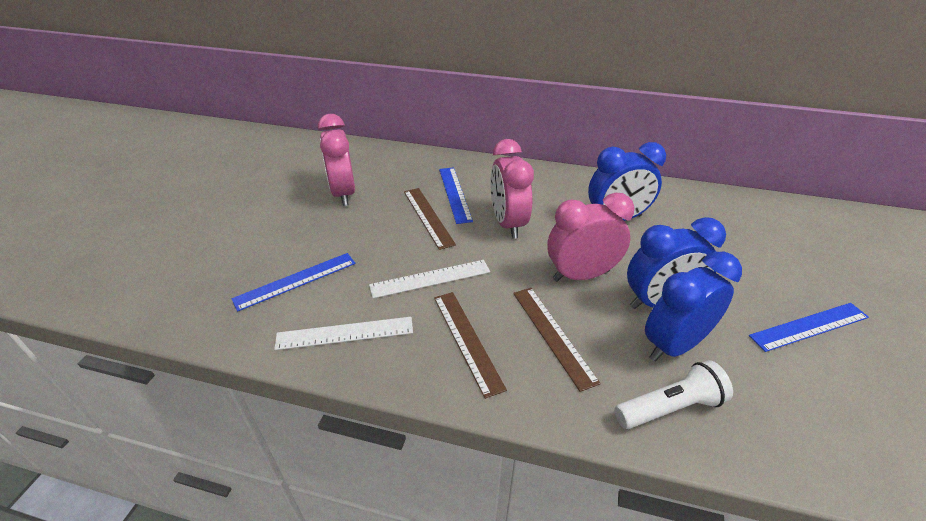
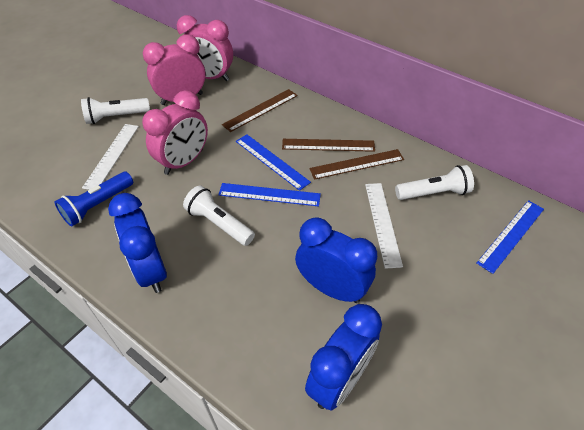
blue flashlight: none = 0 -> [54,172,133,226] = 1
white flashlight: [614,360,733,429] = 1 -> [81,97,150,124] [183,186,255,246] [395,165,474,200] = 3

